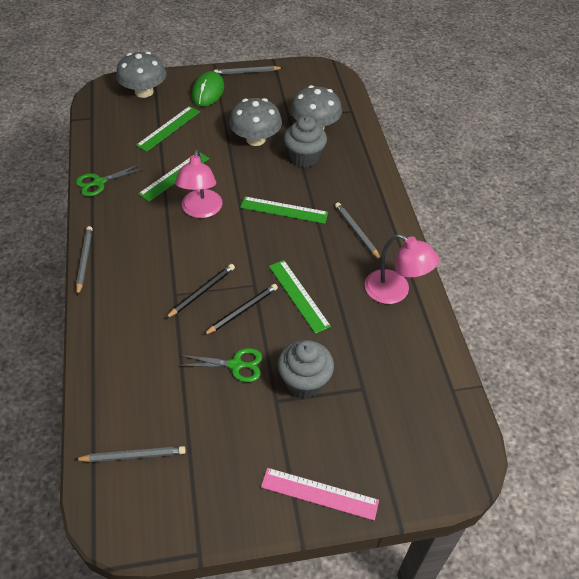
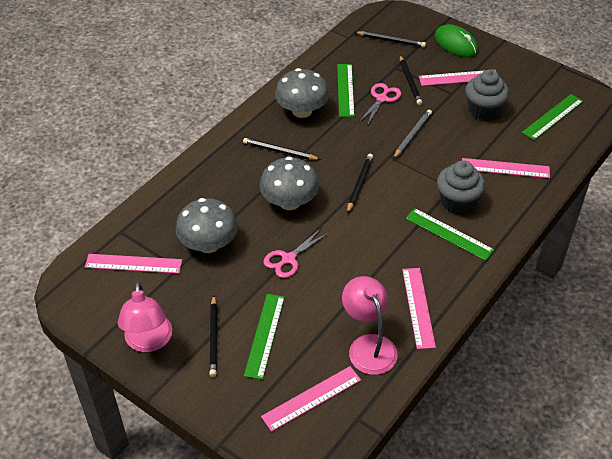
black pencil: [165,264,235,319] [204,284,278,335] = 2 -> [209,295,217,377] [243,138,321,160] [347,154,373,214] [355,31,426,47] [400,56,422,105] = 5
green scissors: [76,164,143,197] [179,348,262,382] = 2 -> none = 0
grey pencil: [74,446,186,462] [76,226,93,296] [214,66,283,75] [335,202,381,260] = 4 -> [393,110,432,159] = 1
pink ruler: [261,468,379,521] = 1 -> [85,254,182,274] [261,366,361,432] [402,268,436,349] [419,70,496,86] [462,158,550,178] = 5
pink scissors: none = 0 -> [263,229,328,278] [359,83,401,125] = 2

